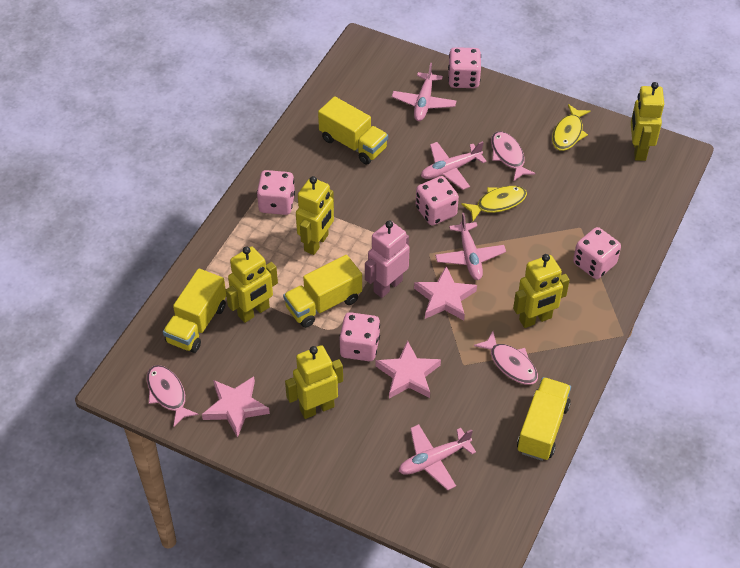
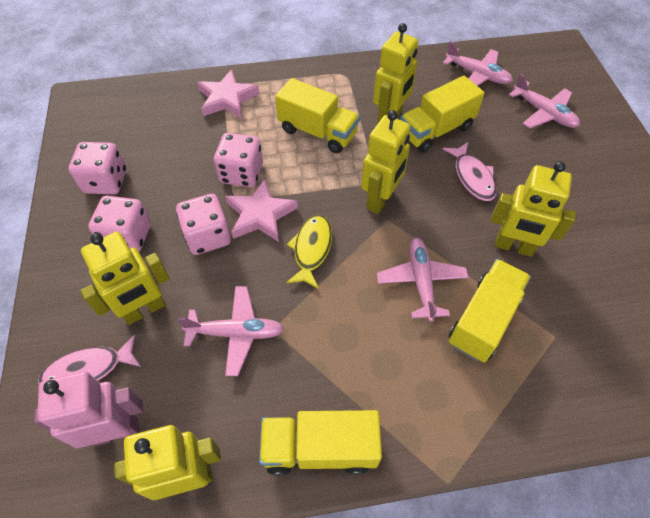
pink dice: [257,170,295,215] [339,312,380,361] [416,176,459,225] [448,47,481,88] [573,227,621,279] = 5 -> [69,142,126,194] [88,196,151,252] [176,194,231,255] [214,133,263,187] = 4
pink fish: [147,365,199,427] [474,331,538,385] [491,131,536,182] = 3 -> [38,335,141,384] [443,142,497,201] = 2
pink star: [202,376,270,438] [376,340,441,399] [414,266,477,321] = 3 -> [197,69,260,118] [225,179,298,242] = 2
yellow fish: [461,186,527,221] [552,104,590,151] = 2 -> [286,215,332,289] = 1

